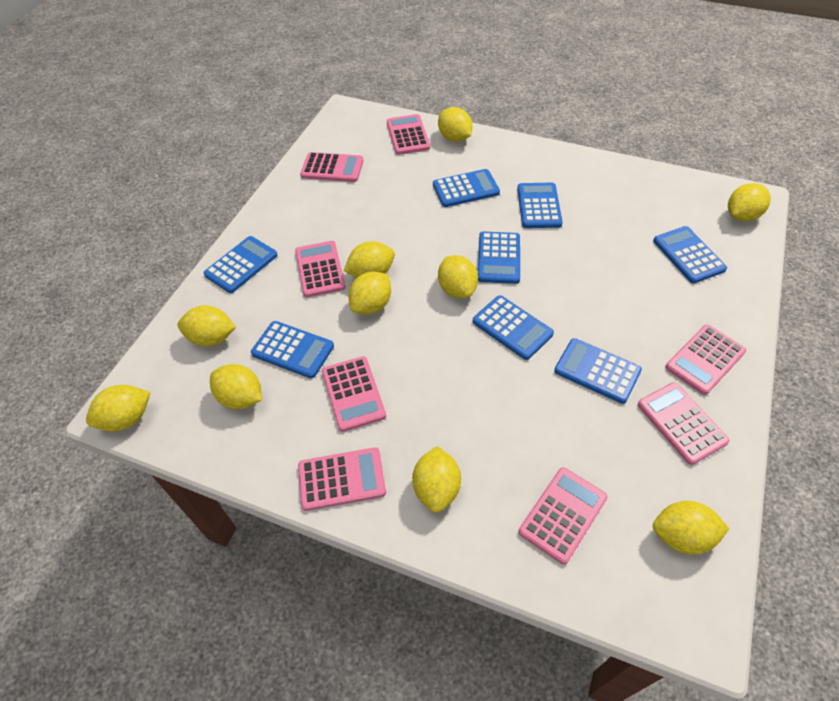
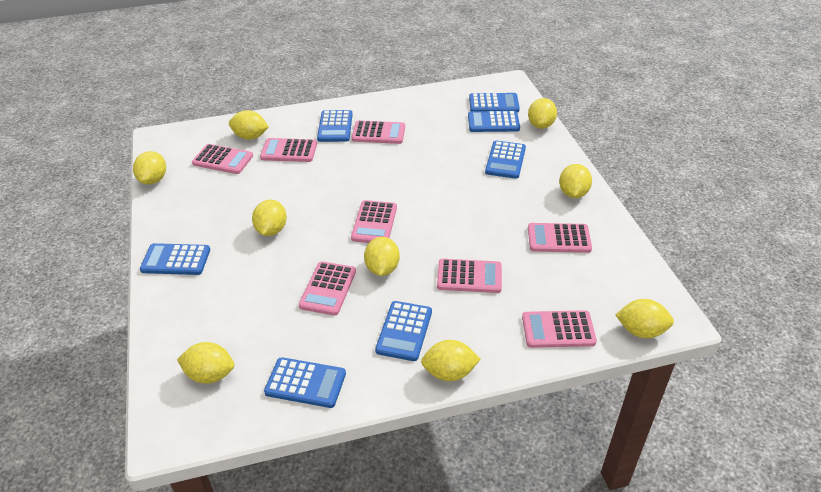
blue calculator: [204,236,278,293] [251,321,334,378] [433,169,500,207] [473,295,554,360] [478,232,520,284] [517,183,562,228] [554,338,642,404] [653,226,727,284] = 8 -> [140,243,210,275] [264,357,346,408] [317,110,353,142] [375,301,432,361] [468,111,520,132] [469,93,520,112] [485,141,526,179] = 7
yellow lemon: [86,385,151,431] [178,305,236,346] [210,364,262,409] [344,241,395,278] [349,271,391,315] [412,446,461,513] [438,107,472,142] [438,255,478,298] [653,501,730,555] [728,183,771,221] = 10 -> [133,151,166,185] [177,342,234,384] [229,110,269,140] [252,200,287,236] [364,237,400,276] [421,340,480,381] [528,98,557,129] [559,164,592,198] [615,299,674,338] = 9

